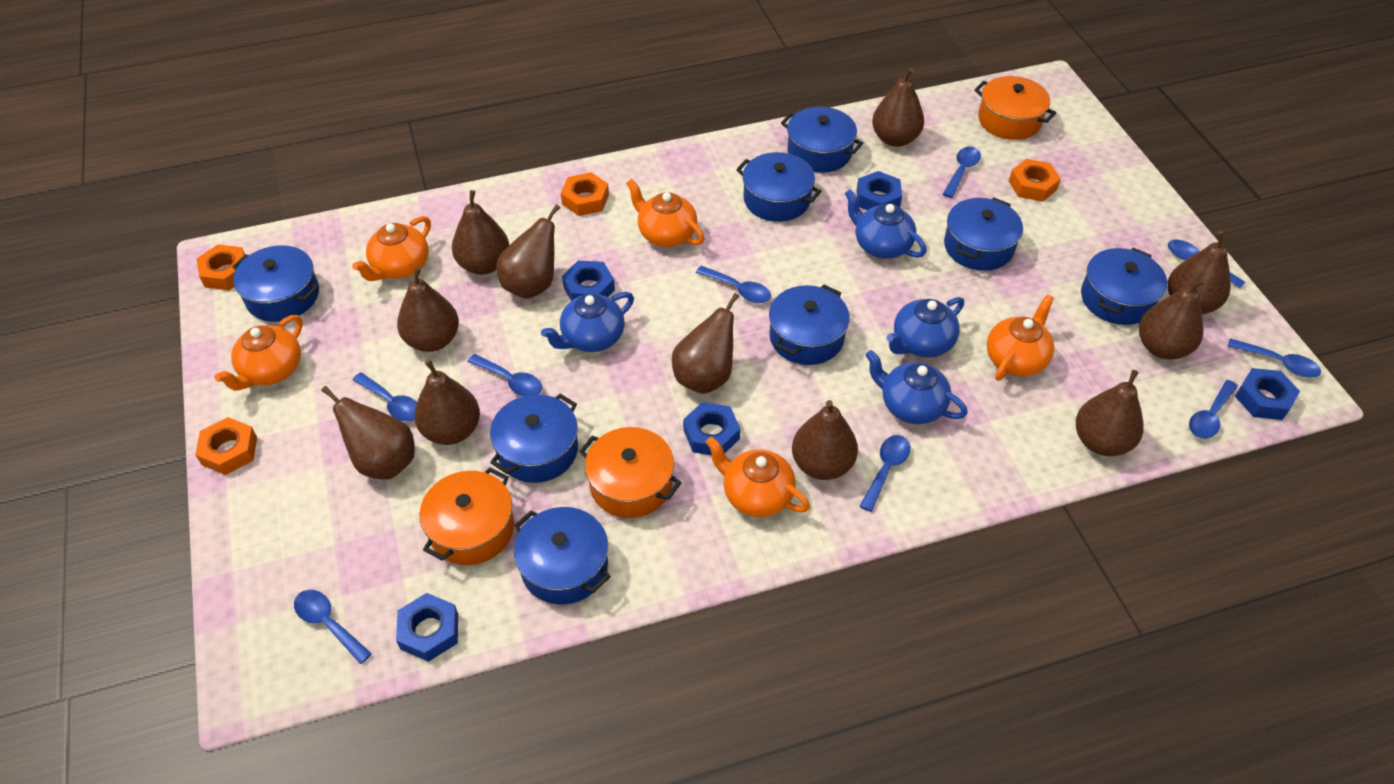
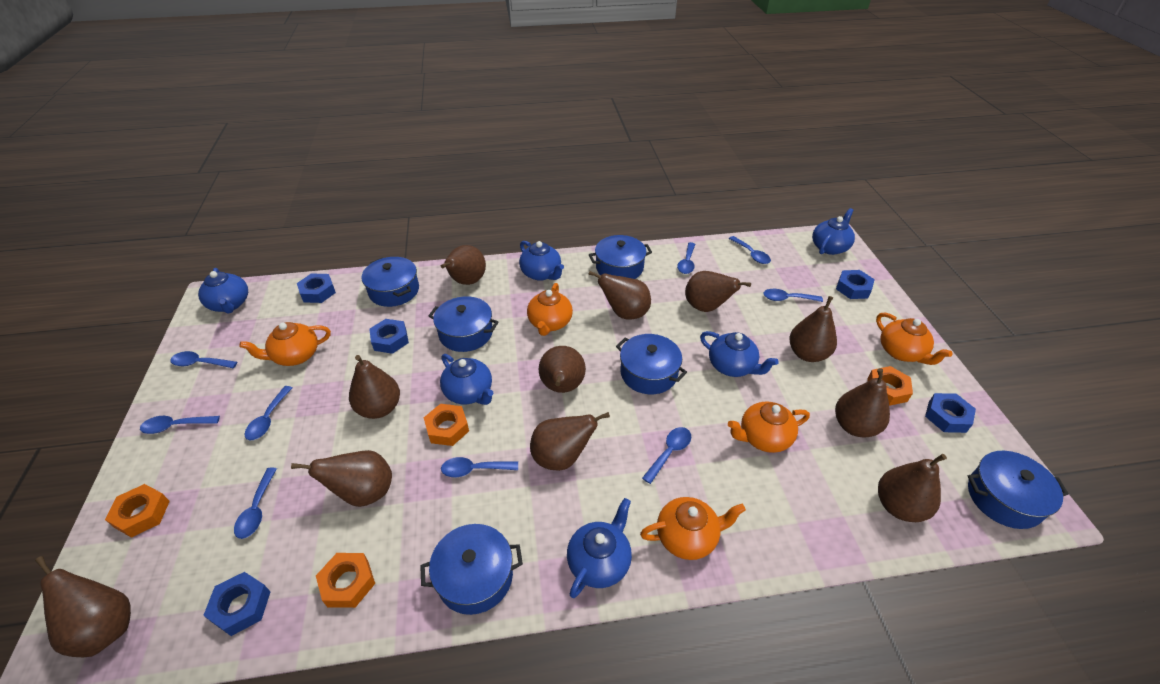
blue pot: [232,245,319,322] [490,394,578,483] [514,507,611,605] [736,152,821,222] [769,285,850,365] [781,107,863,173] [944,197,1023,271] [1081,248,1167,325] = 8 -> [361,257,419,307] [420,524,523,615] [428,296,499,352] [589,235,652,279] [616,334,687,394] [968,451,1069,529] = 6
blue teapot: [541,292,634,352] [845,189,927,259] [865,350,968,424] [887,297,964,358] = 4 -> [198,268,248,314] [440,354,493,405] [519,241,564,281] [567,498,632,598] [700,331,779,377] [812,208,855,255] = 6
orange pot: [420,467,514,565] [579,427,681,518] [974,76,1056,140] = 3 -> none = 0

